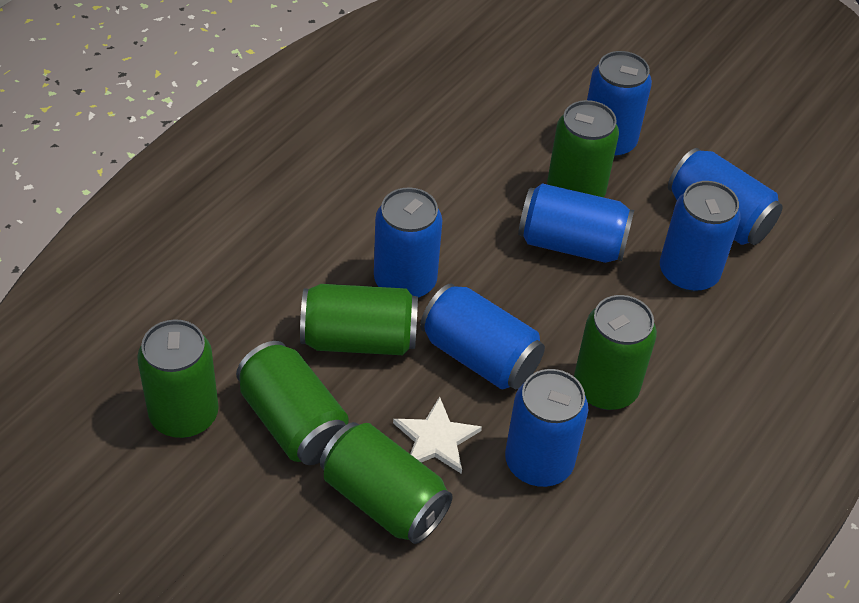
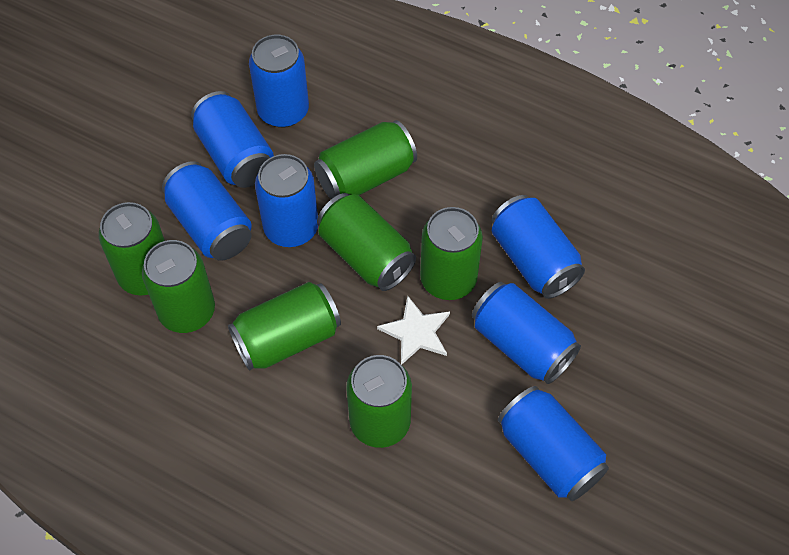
green can: [137,319,219,438] [236,341,348,465] [300,284,418,355] [320,422,453,544] [547,100,619,198] [574,295,657,410] = 6 -> [99,202,165,295] [142,240,215,333] [228,282,341,371] [314,120,417,199] [317,193,416,291] [346,355,412,448] [420,207,483,300] = 7

